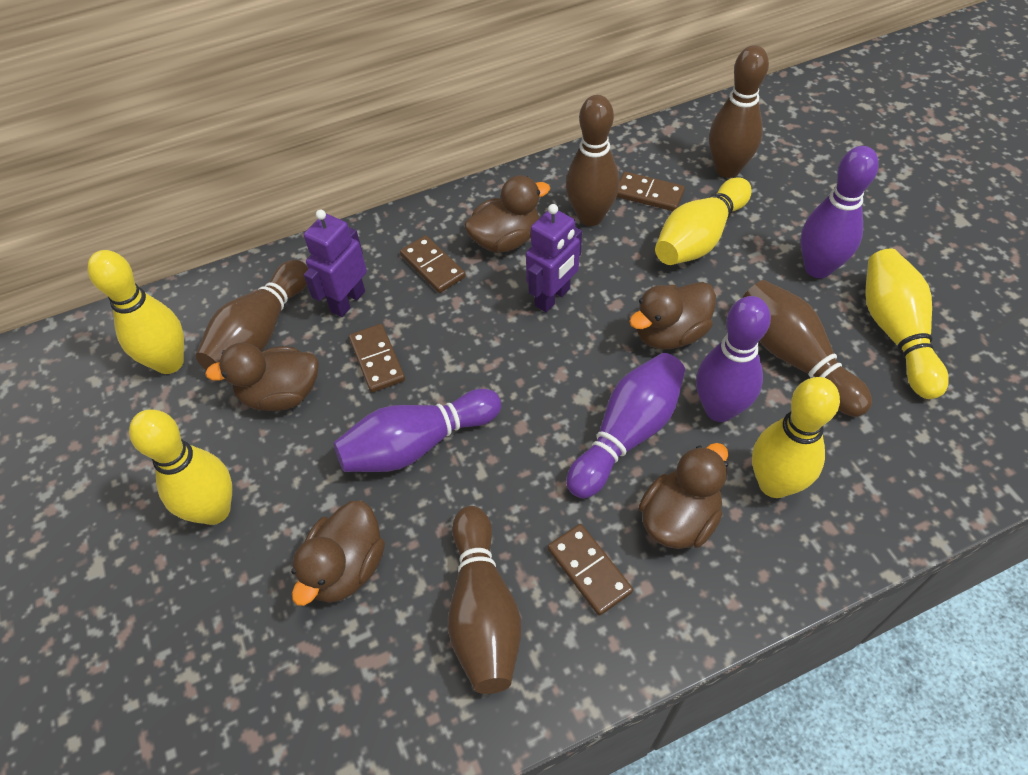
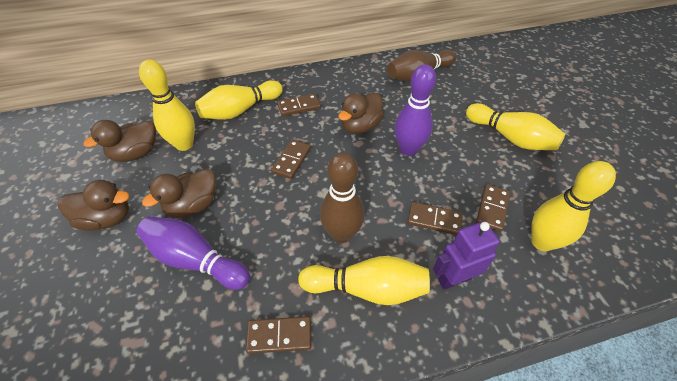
brown bowling pin: [196,260,308,370] [448,506,521,694] [566,95,620,226] [709,45,769,178] [743,280,872,417] = 5 -> [320,152,364,243] [387,49,456,82] = 2
brown domino: [349,324,405,392] [400,235,466,293] [548,524,633,616] [617,172,685,211] = 4 -> [246,316,311,354] [271,140,311,179] [277,94,321,116] [408,202,463,235] [476,184,510,232] = 5
brown duck: [205,343,319,411] [291,501,385,606] [464,175,550,253] [629,282,716,349] [639,443,728,549] = 5 -> [58,180,129,231] [83,120,156,162] [142,168,216,218] [338,93,384,134] = 4
purple bowling pin: [334,389,501,472] [566,353,685,498] [696,296,771,422] [800,146,879,278] = 4 -> [136,216,250,290] [395,64,436,156] = 2
purple robot: [304,210,367,317] [526,204,582,312] = 2 -> [433,221,500,290] = 1

